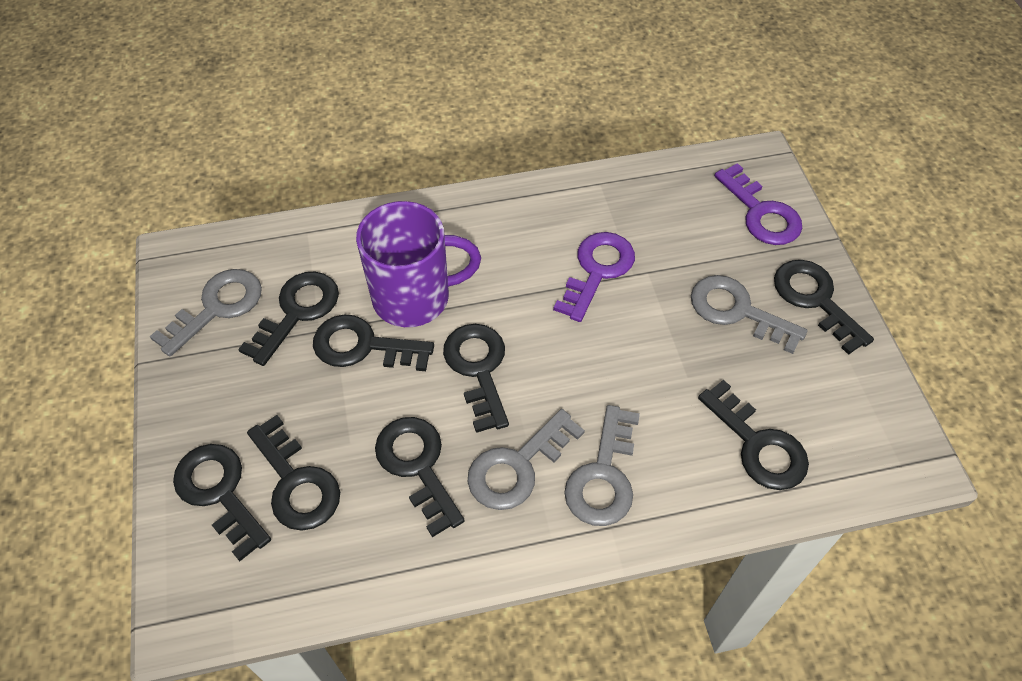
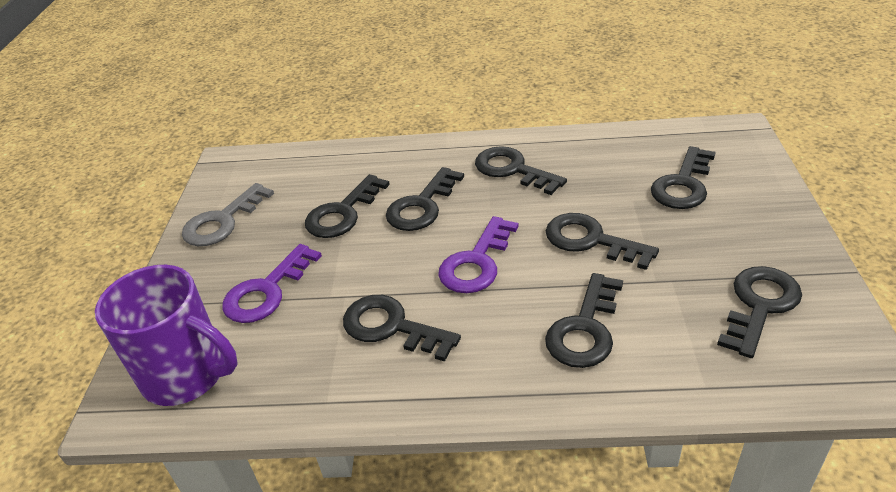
grey key: [150,269,262,357] [468,409,585,510] [564,405,640,526] [691,275,808,354] = 4 -> [182,183,274,246] = 1

